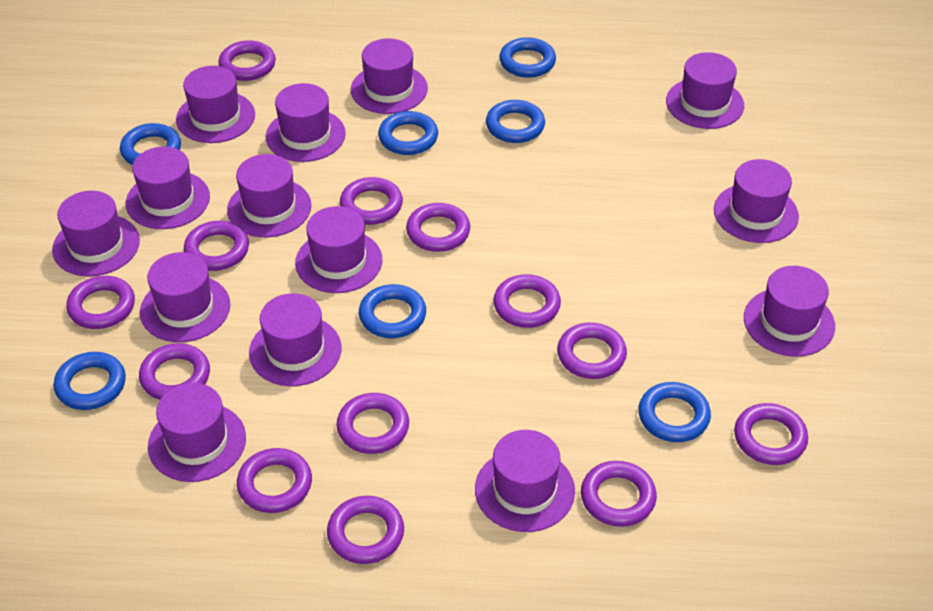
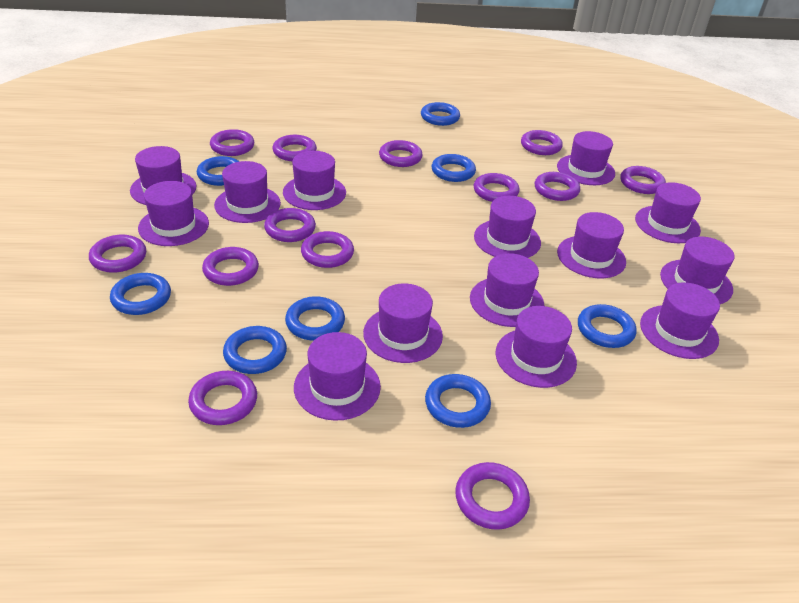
blue ring: [54,352,126,410] [120,123,181,165] [359,284,426,338] [378,111,438,155] [486,100,545,143] [499,37,556,78] [638,382,711,442] = 7 -> [110,273,171,315] [197,156,239,186] [223,326,287,374] [285,296,345,341] [421,102,460,126] [425,374,491,428] [432,154,476,182] [578,304,636,348] = 8

